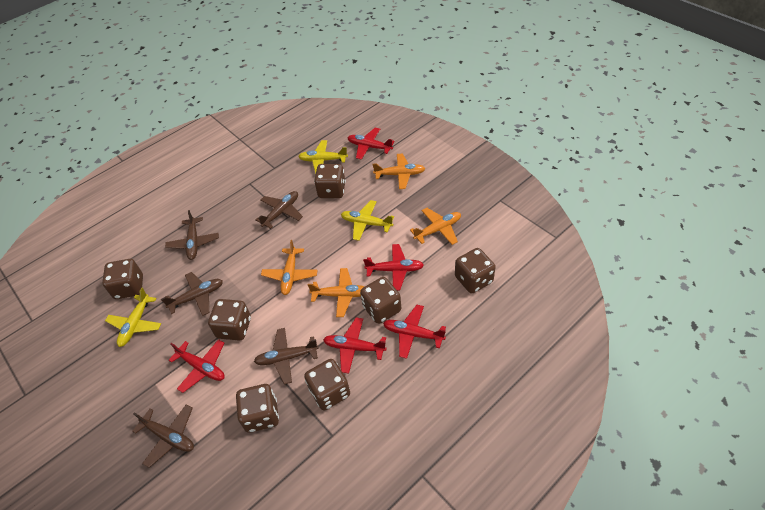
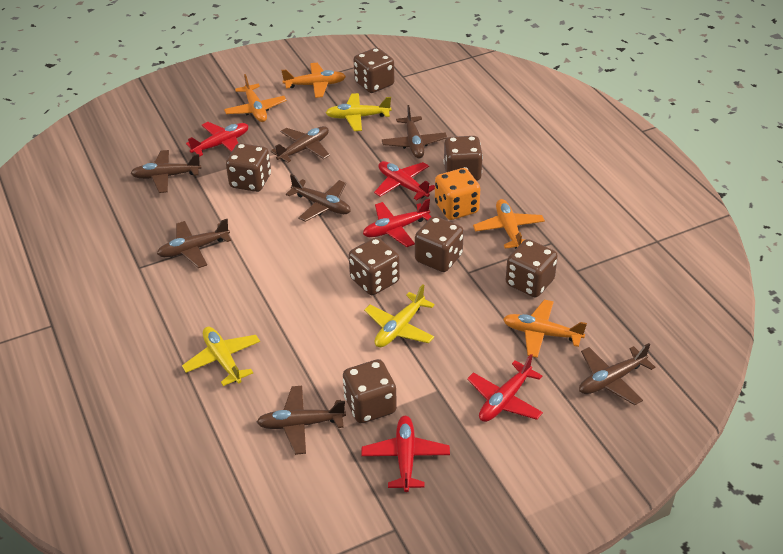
brown plane: [132,404,194,468] [161,272,223,316] [165,210,219,260] [254,328,319,384] [255,191,303,229] = 5 -> [131,150,202,193] [157,219,231,268] [257,386,346,455] [271,126,330,163] [286,174,351,222] [382,105,447,158] [579,343,655,405] = 7
orange dice: none = 0 -> [435,168,480,220] = 1

